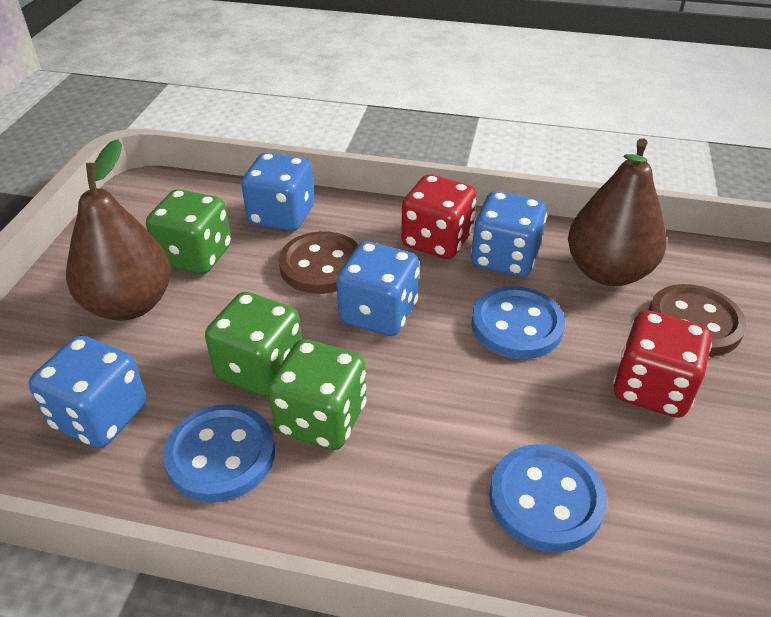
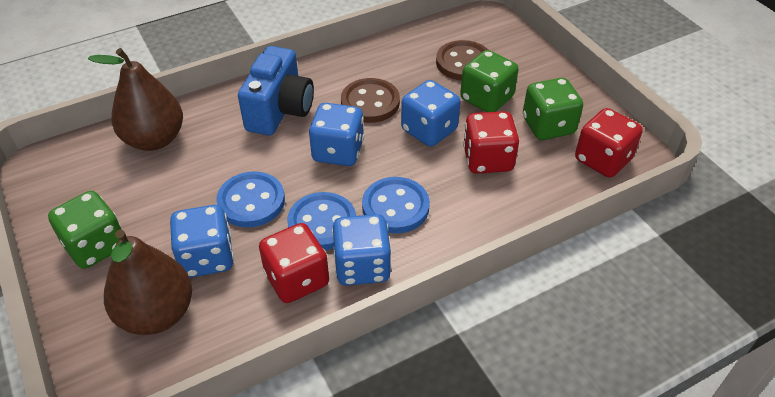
blue camera: none = 0 -> [238,46,314,135] = 1
red dice: [401,175,476,259] [613,310,712,418] = 2 -> [259,223,329,303] [463,111,519,174] [575,108,643,178] = 3

